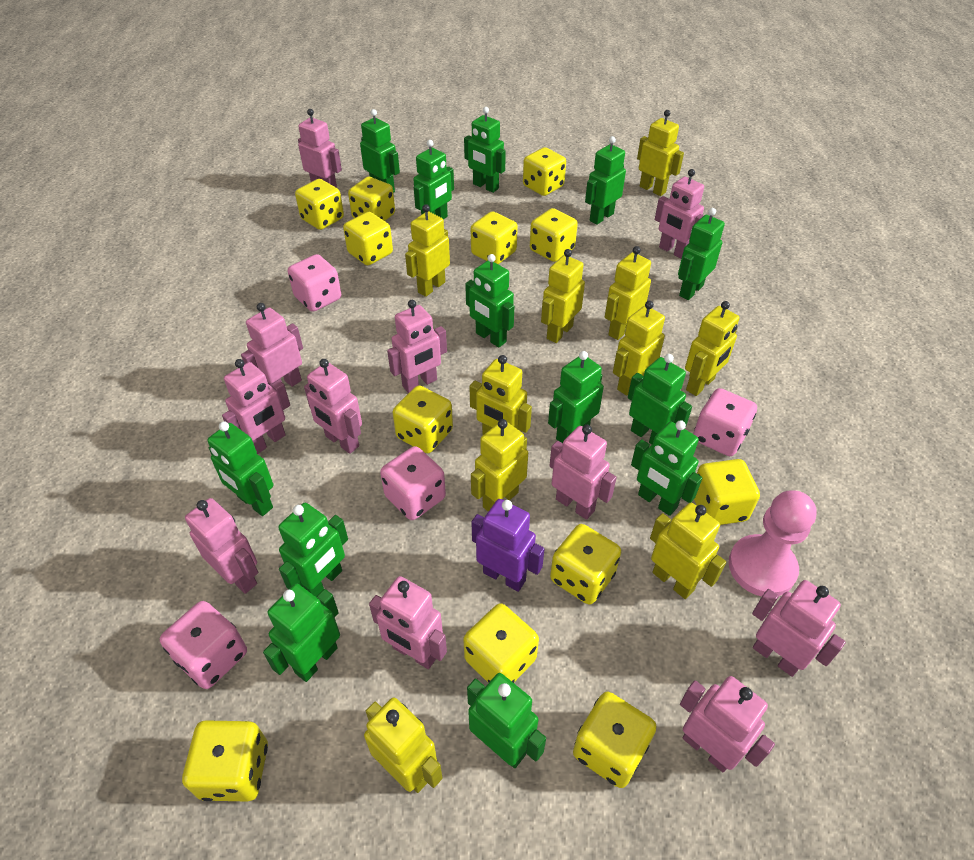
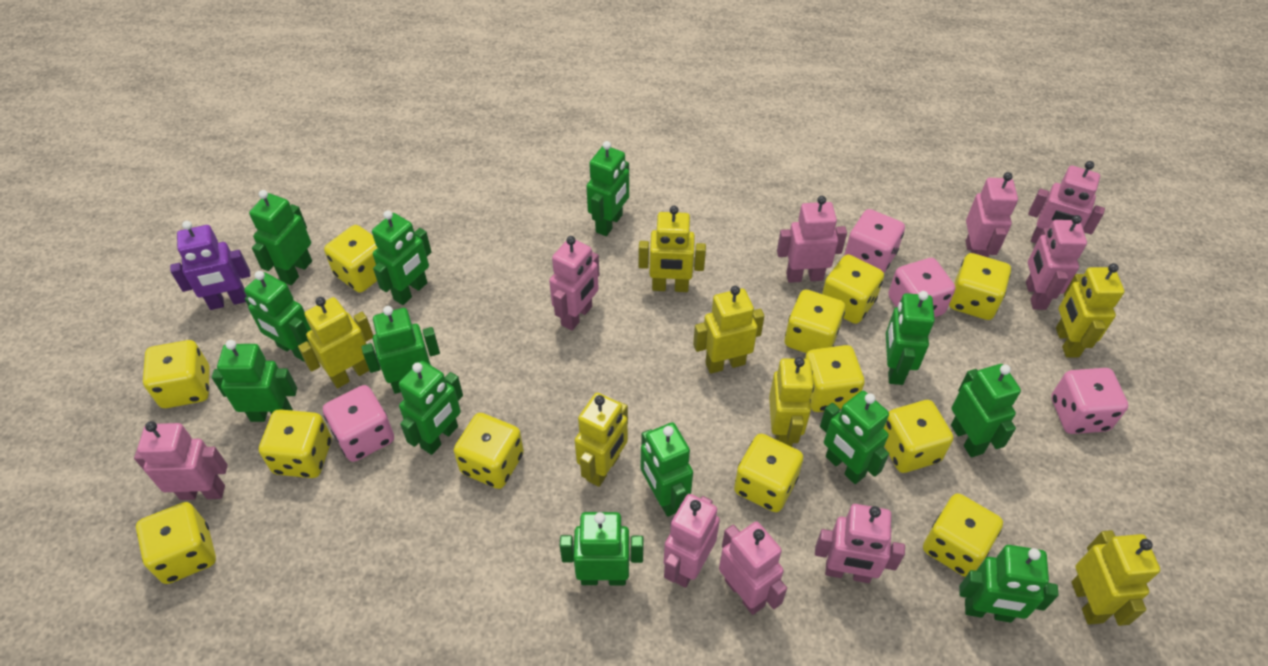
pink pawn: [729,490,817,596] = 1 -> none = 0
pink robot: [185,498,258,594] [222,359,290,454] [241,303,303,387] [298,109,342,188] [304,359,362,454] [369,576,447,669] [387,300,447,393] [549,425,617,520] [655,169,704,259] [680,676,775,772] [752,580,846,677] = 11 -> [134,421,228,500] [549,236,600,331] [664,494,720,588] [719,522,787,615] [777,196,847,283] [815,504,905,583] [966,172,1018,257] [1026,215,1087,310] [1028,161,1105,243] = 9
yellow robot: [364,697,442,793] [405,204,450,297] [469,355,532,435] [471,419,528,512] [541,249,585,343] [605,246,651,340] [613,301,665,396] [637,110,684,196] [650,503,726,599] [685,301,740,396] = 10 -> [298,297,373,388] [575,393,628,487] [639,206,706,292] [693,286,764,374] [769,357,814,447] [1056,263,1125,358] [1071,530,1160,626] = 7

